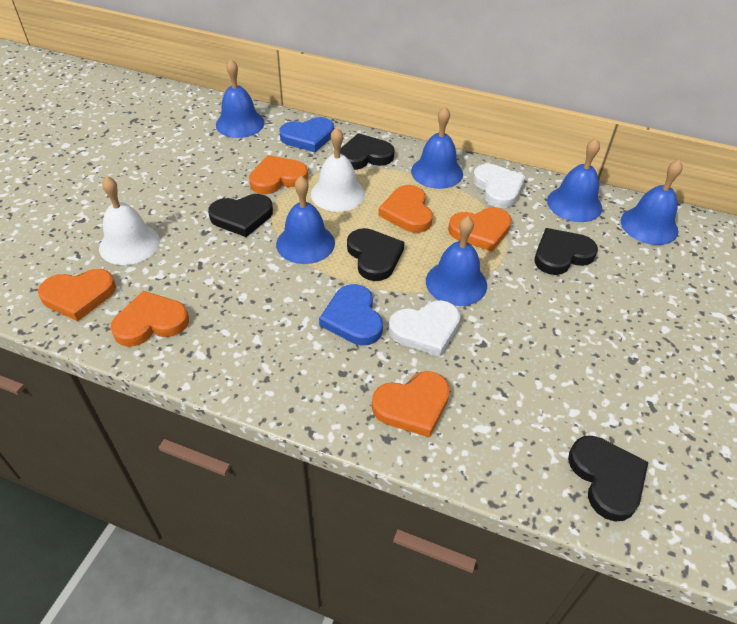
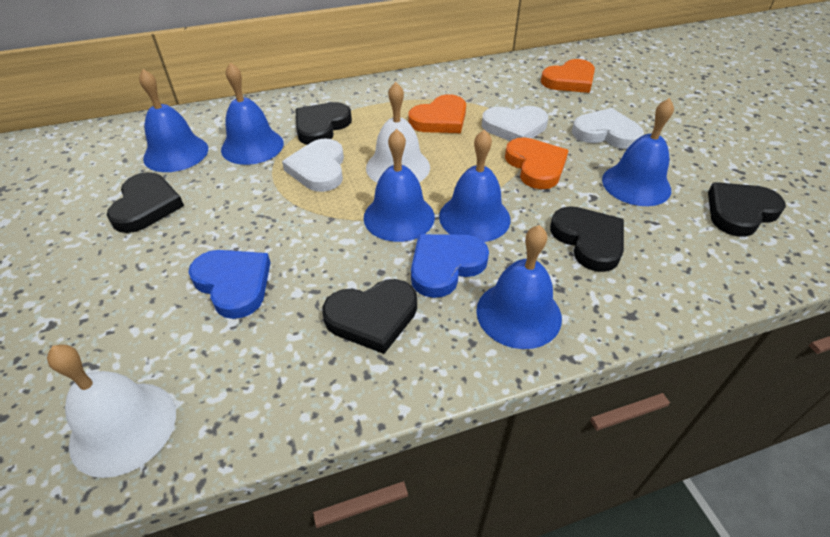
orange heart: [38,269,116,321] [110,291,189,347] [249,155,308,194] [372,371,450,438] [378,185,433,233] [448,207,512,252] = 6 -> [408,94,466,133] [505,137,569,189] [541,59,595,93] = 3
white heart: [389,300,460,357] [473,164,526,208] = 2 -> [282,138,344,192] [482,106,548,141] [572,108,644,149] = 3

